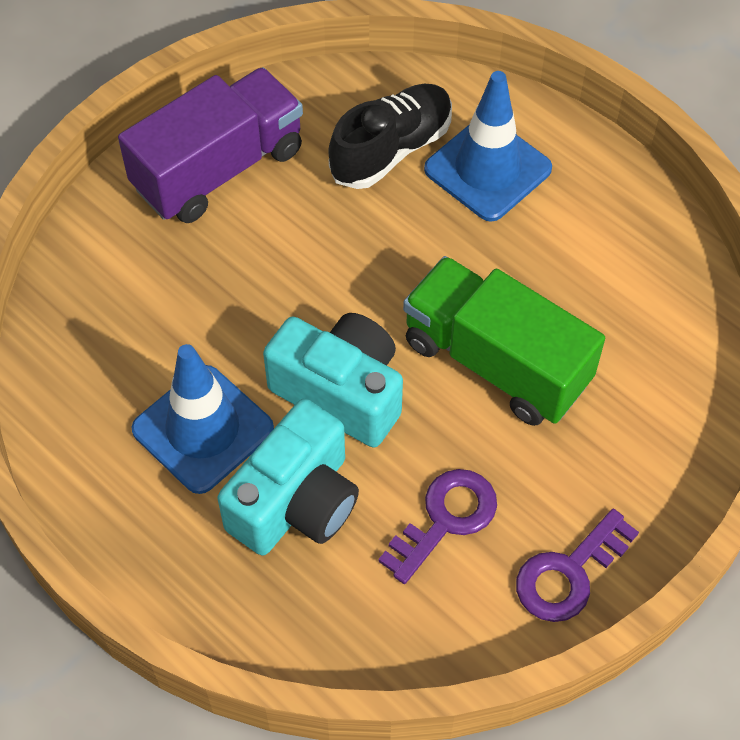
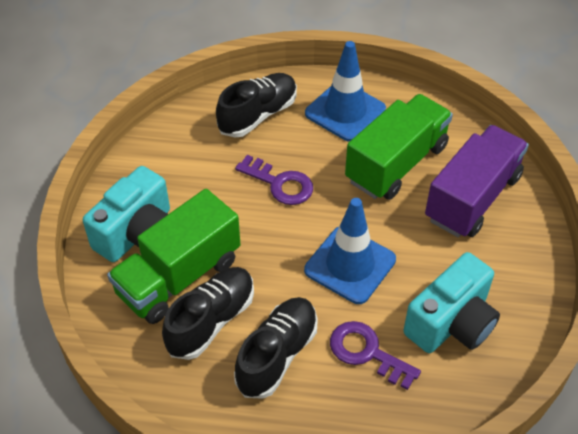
black shoe: [328,84,452,189] = 1 -> [162,267,254,360] [216,73,297,138] [234,297,318,399] = 3
green truck: [403,256,605,426] = 1 -> [107,189,241,324] [345,94,453,200] = 2

